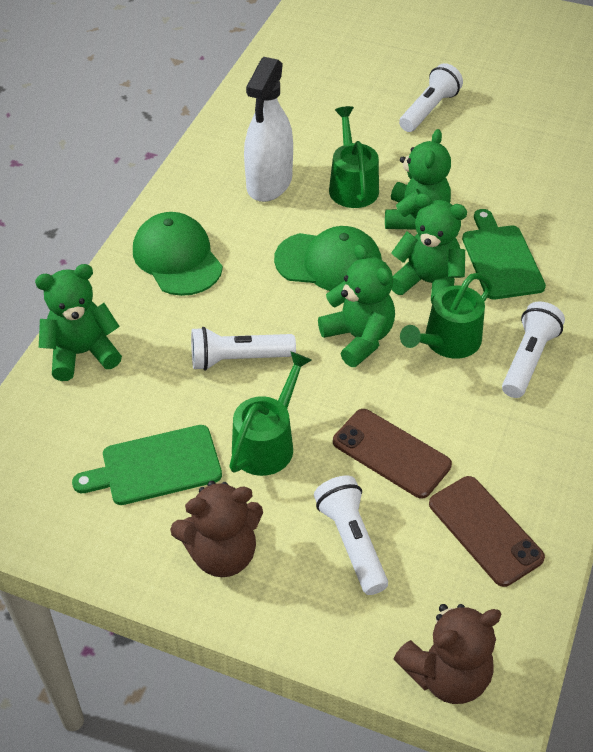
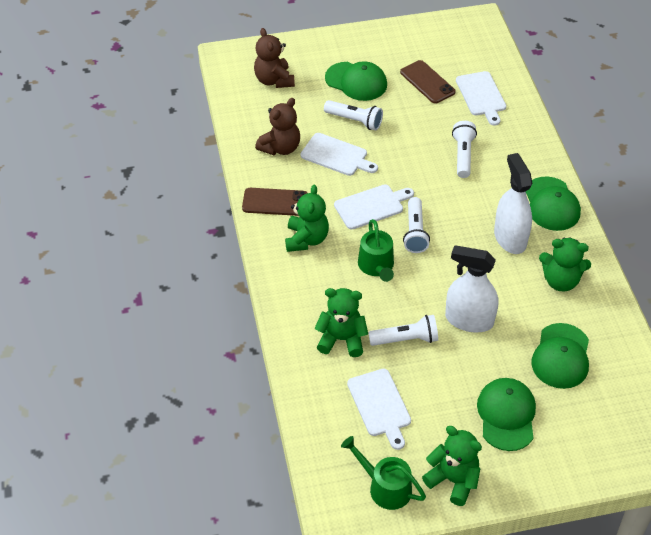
green cap: [133,212,223,296] [274,226,382,291] = 2 -> [325,61,387,101] [477,378,536,451] [526,177,581,231] [531,323,589,389] = 4
green cutting board: [72,425,222,505] [462,209,546,300] = 2 -> none = 0
green watering can: [229,351,312,476] [329,106,379,208] [400,273,492,359] = 3 -> [341,436,426,510] [358,219,394,282] = 2
white cutting board: none = 0 -> [300,133,378,176] [334,184,414,230] [347,369,411,450] [456,71,506,126] = 4
white spray bottle: [244,57,293,202] = 1 -> [445,245,498,333] [494,153,532,254] = 2

